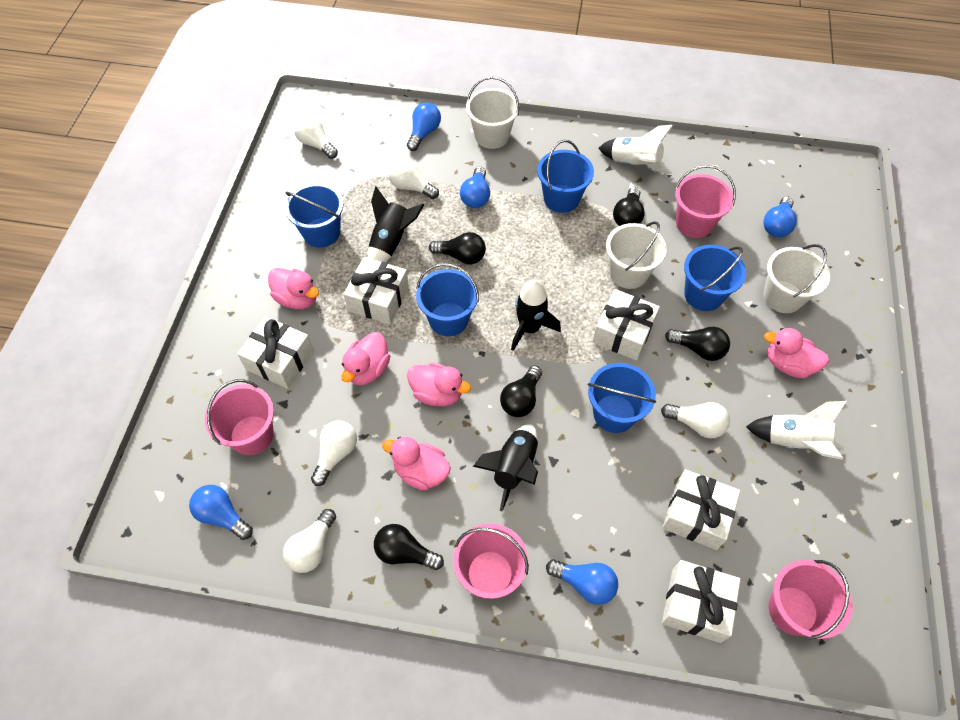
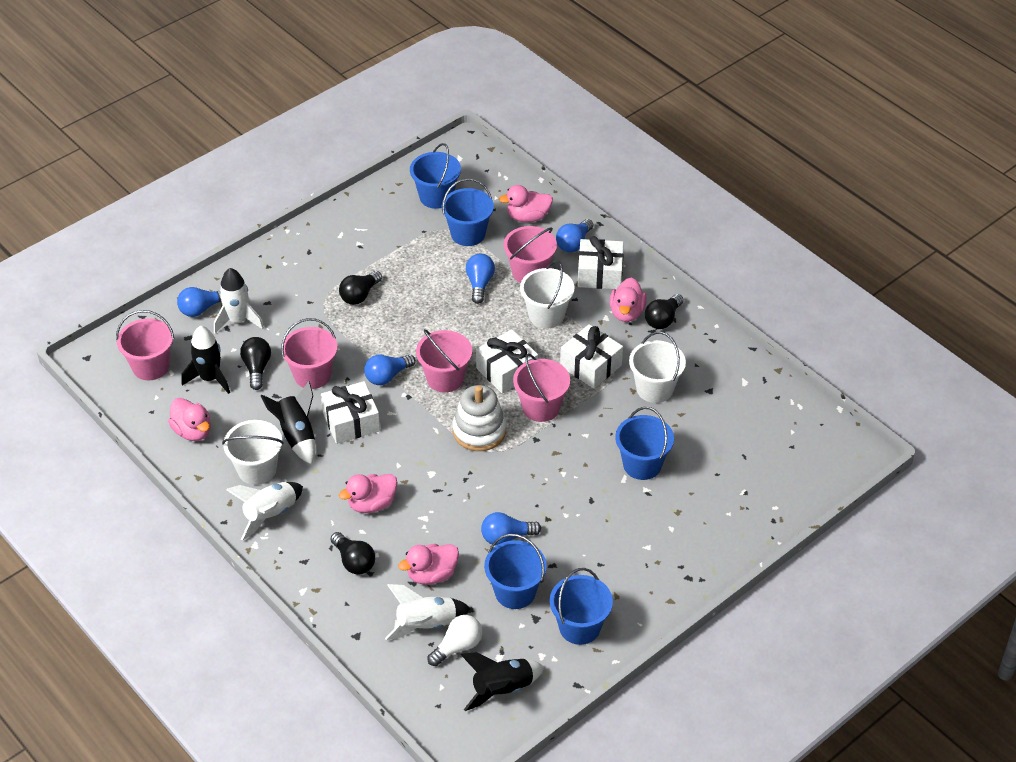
black light bulb: [374,524,444,570] [429,232,486,264] [500,365,542,417] [613,187,645,226] [665,327,730,361] = 5 -> [240,337,271,390] [330,532,375,575] [339,271,382,305] [645,294,684,329] = 4
pink bucket: [204,379,274,455] [453,523,529,599] [675,165,736,238] [769,560,853,639] = 4 -> [116,310,174,380] [281,318,338,389] [416,329,472,393] [504,226,557,283] [513,354,570,422] = 5
white gift: [237,316,314,389] [343,257,409,324] [592,289,660,361] [662,560,740,643] [663,469,740,550] = 5 -> [321,381,380,444] [476,329,538,394] [560,324,623,389] [578,236,624,289] = 4
white light bulb: [283,509,336,573] [294,115,338,159] [311,421,357,486] [388,159,439,199] [661,402,730,439] = 5 -> [427,615,482,666] = 1
white rocket: [598,125,673,174] [746,401,847,460] = 2 -> [214,268,264,334] [226,482,303,540] [385,584,471,640] = 3
white stacking toy: none = 0 -> [452,385,506,451] = 1

